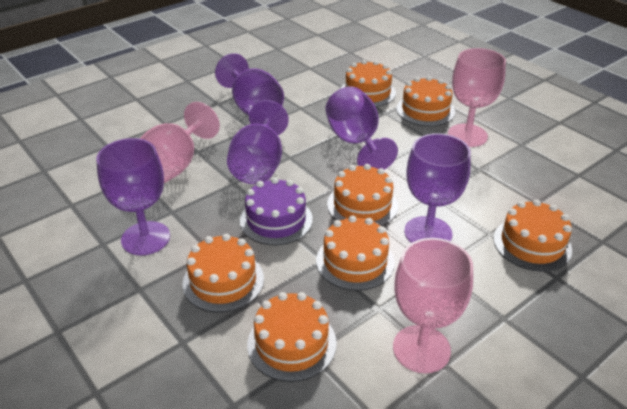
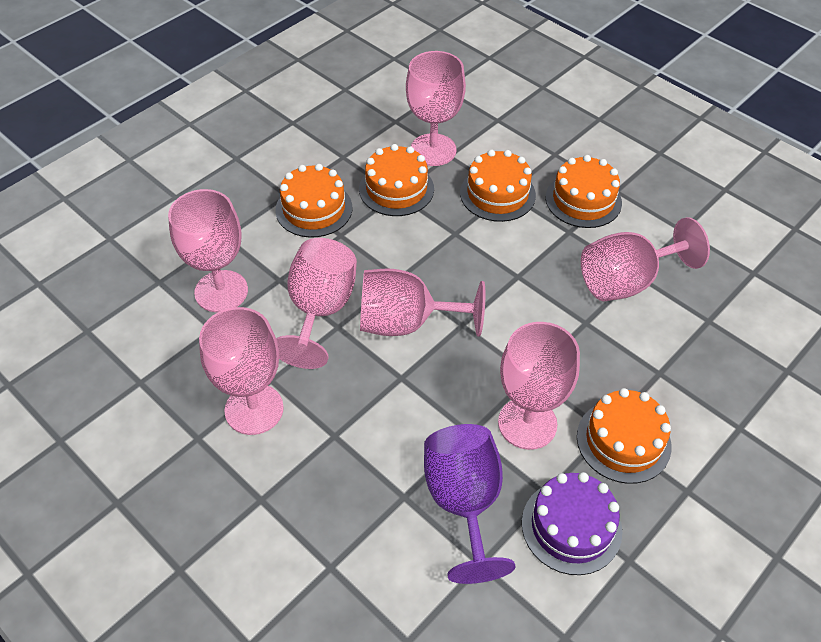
orange cake: [182,234,264,313] [247,292,337,382] [316,215,395,291] [327,164,398,226] [341,60,396,107] [396,76,455,126] [493,200,572,272] = 7 -> [275,164,352,238] [359,144,434,216] [460,150,536,222] [546,155,622,228] [577,388,671,484] = 5
pink goblet: [140,102,220,183] [393,238,473,373] [448,48,506,147] = 3 -> [168,189,248,313] [199,307,284,435] [276,238,357,369] [360,269,485,337] [406,51,466,166] [498,322,580,450] [581,217,710,301] = 7
purple goblet: [96,138,170,255] [215,53,284,116] [227,100,289,184] [325,86,398,170] [404,133,471,243] = 5 -> [424,424,516,584] = 1

